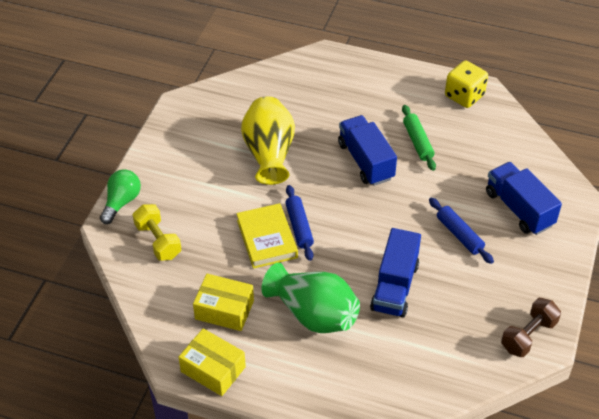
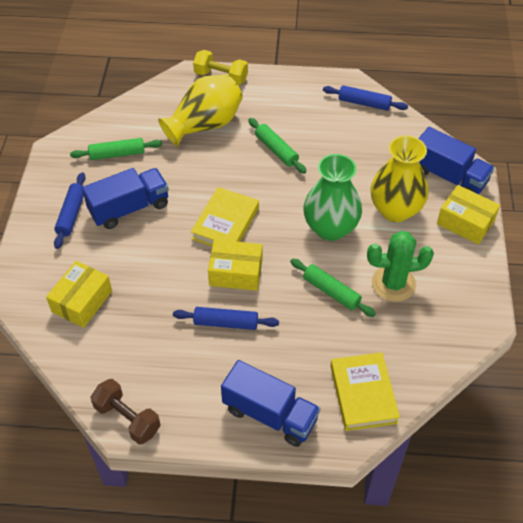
blue rolling pin: [285,185,314,261] [429,198,494,264] = 2 -> [54,172,86,249] [173,307,279,330] [323,85,408,111] = 3
green cactus: none = 0 -> [367,231,434,302] = 1
green light bulb: [100,169,141,224] = 1 -> none = 0
green rolling pin: [402,105,436,171] = 1 -> [70,138,162,160] [248,118,307,174] [290,259,376,317] = 3
yellow book: [236,203,298,269] = 1 -> [191,187,259,246] [330,352,400,431] = 2
yellow box: [178,328,246,396] [193,274,254,331] = 2 -> [46,261,112,328] [208,239,262,291] [437,185,500,245] = 3
yellow dice: [445,60,488,108] = 1 -> none = 0
yellow vase: [241,96,295,185] = 1 -> [158,74,243,146] [370,136,429,222] = 2

